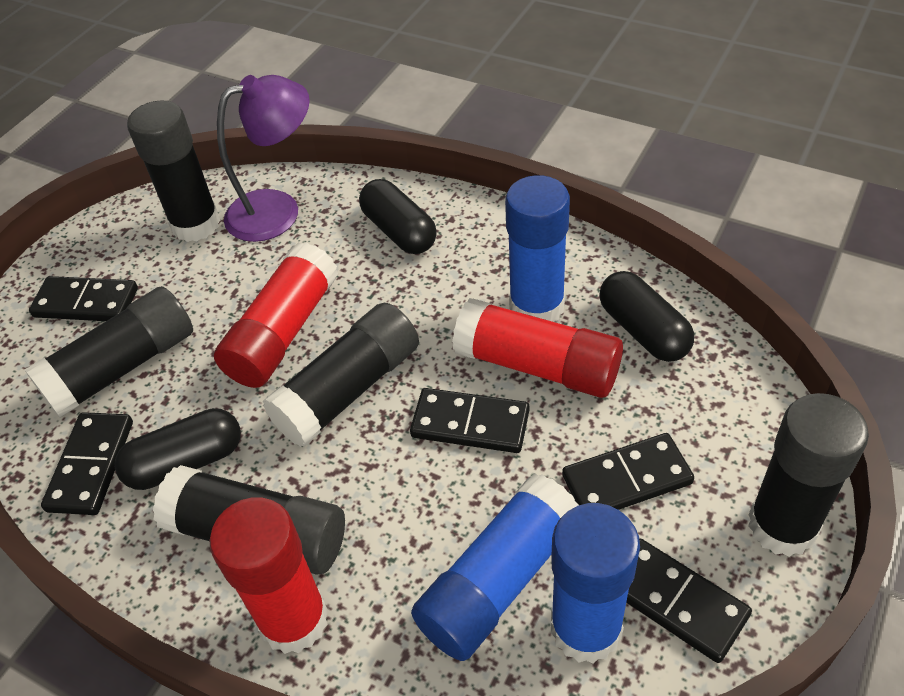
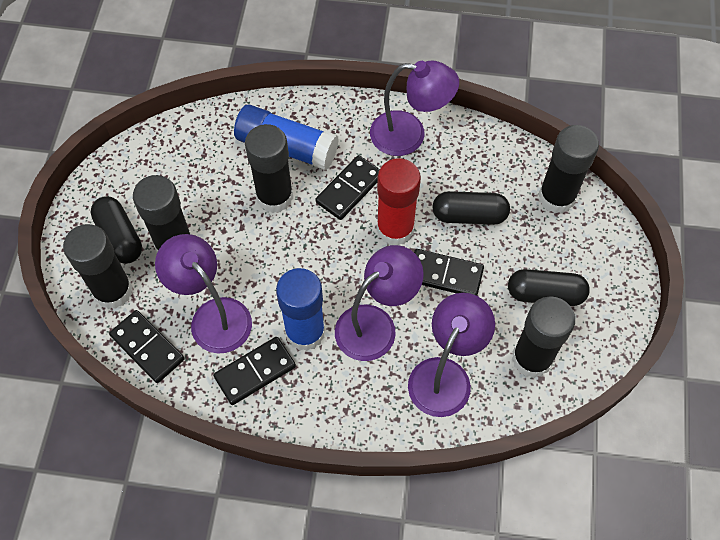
black domino: [29,276,138,321] [41,412,133,515] [410,388,529,453] [562,433,694,510] [626,538,752,663] = 5 -> [109,310,185,383] [213,337,296,405] [315,155,380,220] [414,249,484,296] = 4
blue glue stick: [411,474,579,661] [505,175,570,322] [551,503,640,663] = 3 -> [234,104,339,170] [276,268,325,351] = 2
purple lamp: [217,75,310,242] = 1 -> [155,234,252,354] [335,245,424,361] [370,60,459,156] [408,293,495,417] = 4
red glue stick: [210,497,328,654] [214,242,338,388] [452,298,623,398] = 3 -> [376,158,421,245] = 1

